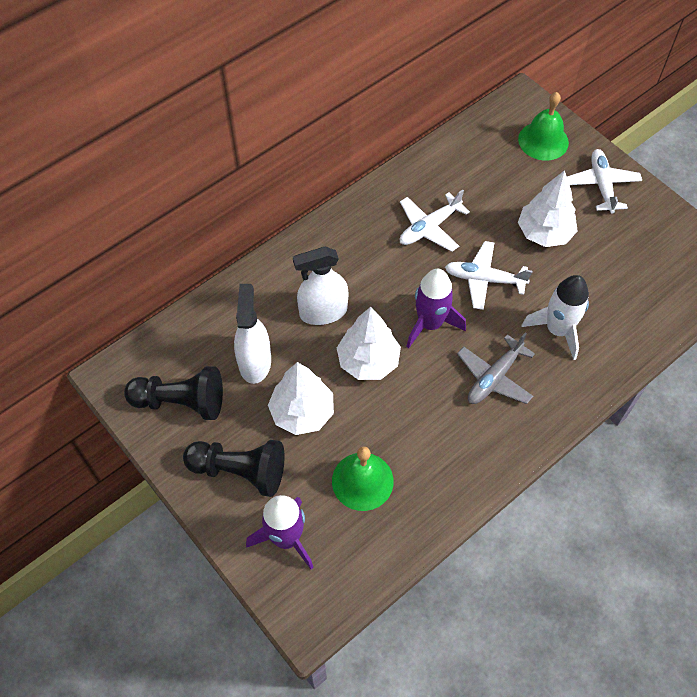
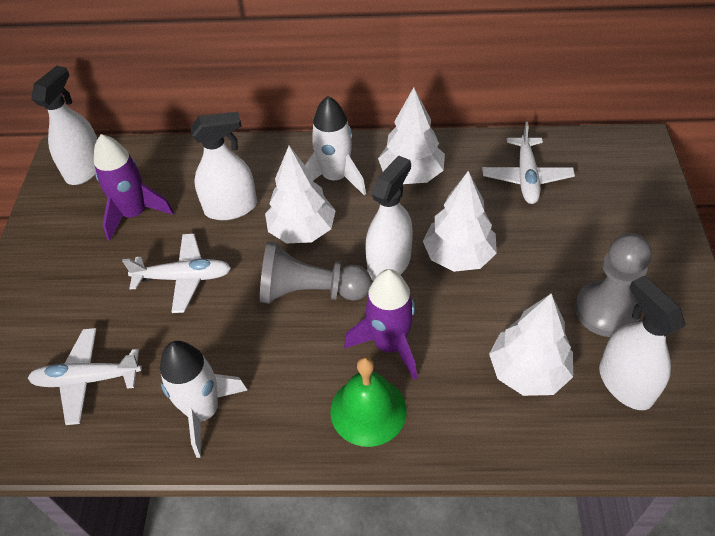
black pawn: [124,366,223,420] [183,440,285,497] = 2 -> none = 0
green bell: [332,446,394,511] [518,92,569,161] = 2 -> [330,357,407,447] = 1
grey pawn: none = 0 -> [260,241,372,304] [575,234,652,337] = 2
grey plane: [457,332,535,404] = 1 -> none = 0
white rocket: [522,275,589,360] = 1 -> [160,341,247,458] [305,96,366,195] = 2
white spray bottle: [234,284,271,384] [293,247,348,325] = 2 -> [31,66,97,185] [190,112,257,220] [365,155,413,281] [599,275,685,410] = 4
white tree: [268,362,334,435] [337,307,401,380] [518,170,578,247] = 3 -> [265,146,336,243] [378,87,445,184] [423,171,497,272] [489,293,573,396] = 4

